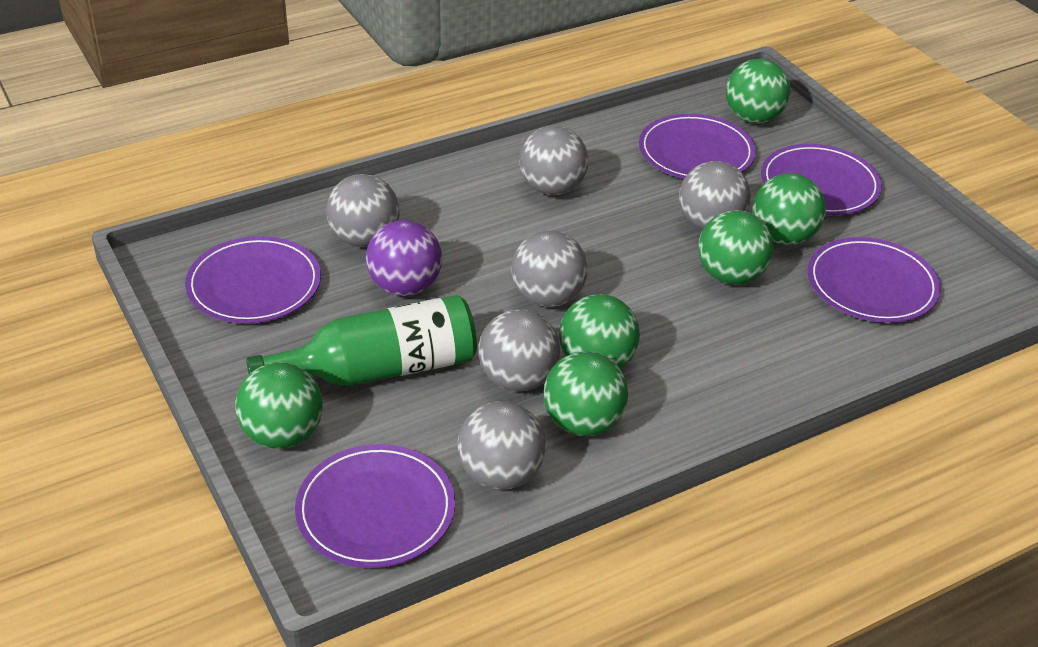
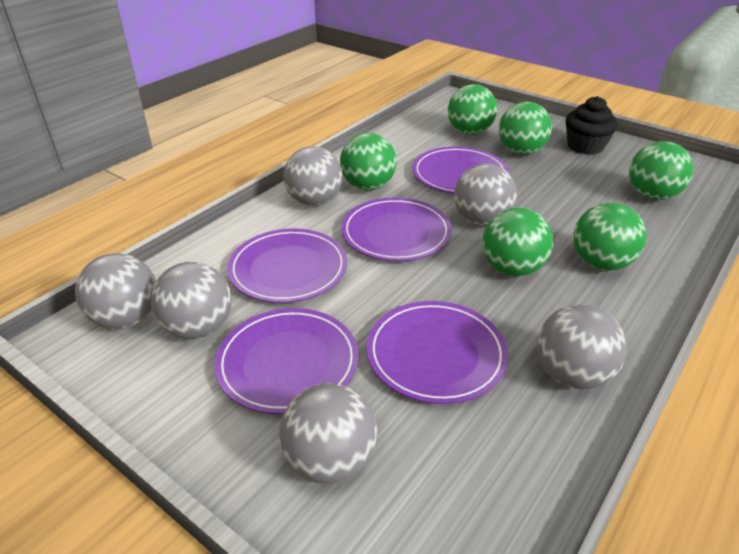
black cupcake: none = 0 -> [566,96,618,155] = 1
green bottle: [246,295,477,386] = 1 -> none = 0
purple ball: [366,220,442,296] = 1 -> none = 0

